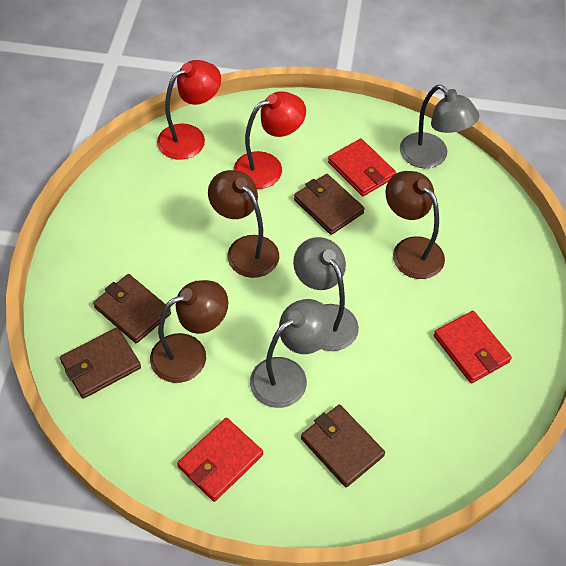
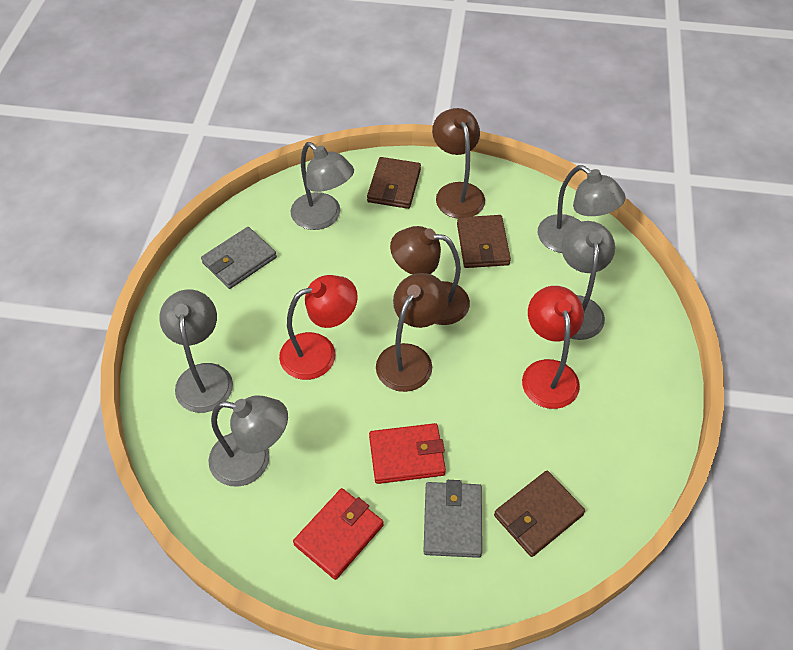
brown wallet: [60,328,141,399] [93,274,171,343] [294,174,365,235] [301,405,385,487] = 4 -> [367,157,421,209] [457,215,511,268] [494,471,585,557] = 3
grey lamp: [250,299,333,408] [293,237,359,351] [400,85,479,168] = 3 -> [159,289,233,413] [208,396,288,487] [291,142,354,230] [538,165,626,253] [561,221,615,340] = 5
grey wallet: none = 0 -> [201,227,277,289] [423,480,482,558] = 2
red wallet: [177,418,263,502] [328,139,396,196] [434,311,512,383] = 3 -> [293,488,384,580] [369,423,446,484] = 2

